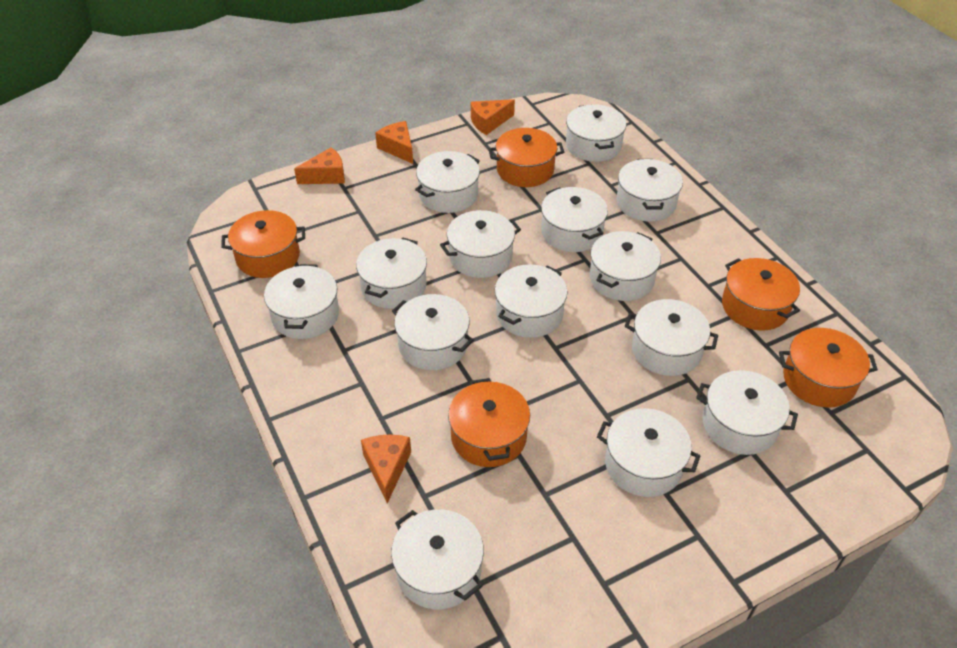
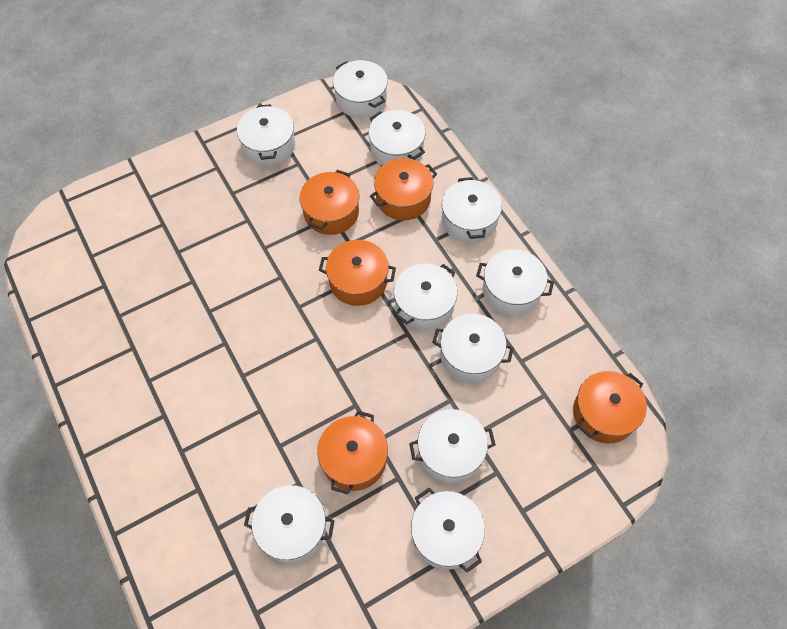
orange cheese: [294,148,345,184] [361,434,411,503] [375,121,413,164] [471,99,515,135] = 4 -> none = 0
white pot: [264,264,339,339] [356,237,427,309] [391,509,484,609] [392,294,474,370] [415,151,480,213] [440,210,521,278] [495,265,567,338] [541,187,608,252] [566,104,626,162] [590,231,661,301] [597,408,700,497] [617,159,683,222] [625,299,718,376] [696,370,798,455] = 14 -> [237,104,295,166] [244,485,335,563] [333,60,388,118] [368,110,426,166] [394,264,458,331] [409,409,496,484] [411,488,485,573] [432,314,514,383] [442,177,502,243] [476,249,554,316] = 10

